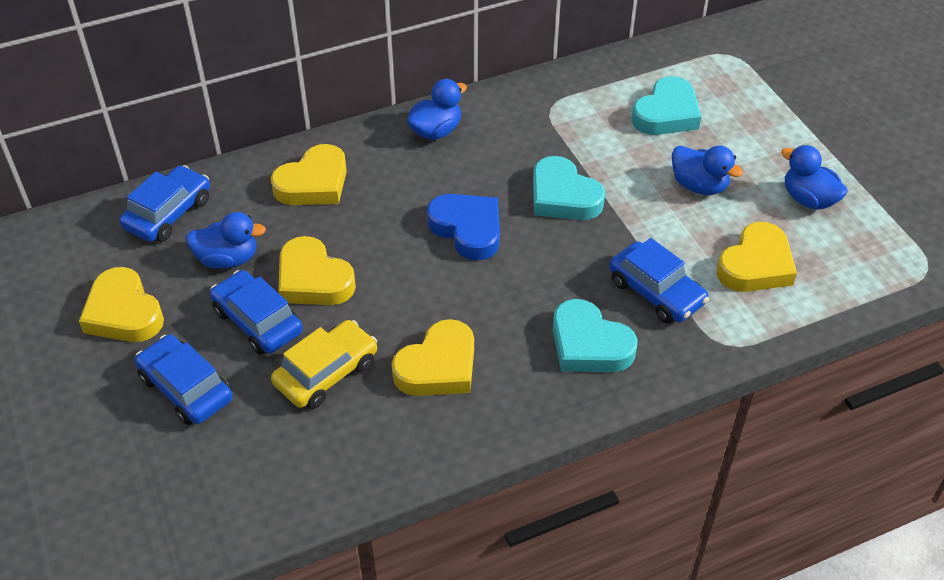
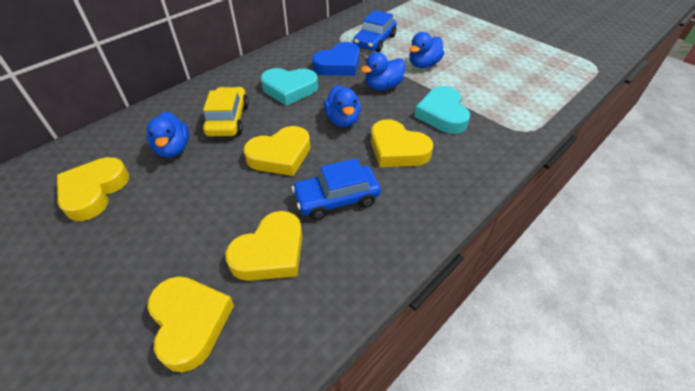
blue car: [119,165,210,242] [135,334,233,425] [210,270,303,355] [609,238,709,324] = 4 -> [292,158,381,220] [353,10,397,52] = 2
turquoise heart: [533,156,605,220] [553,299,638,372] [632,76,701,135] = 3 -> [261,68,318,106] [414,86,470,134] = 2

